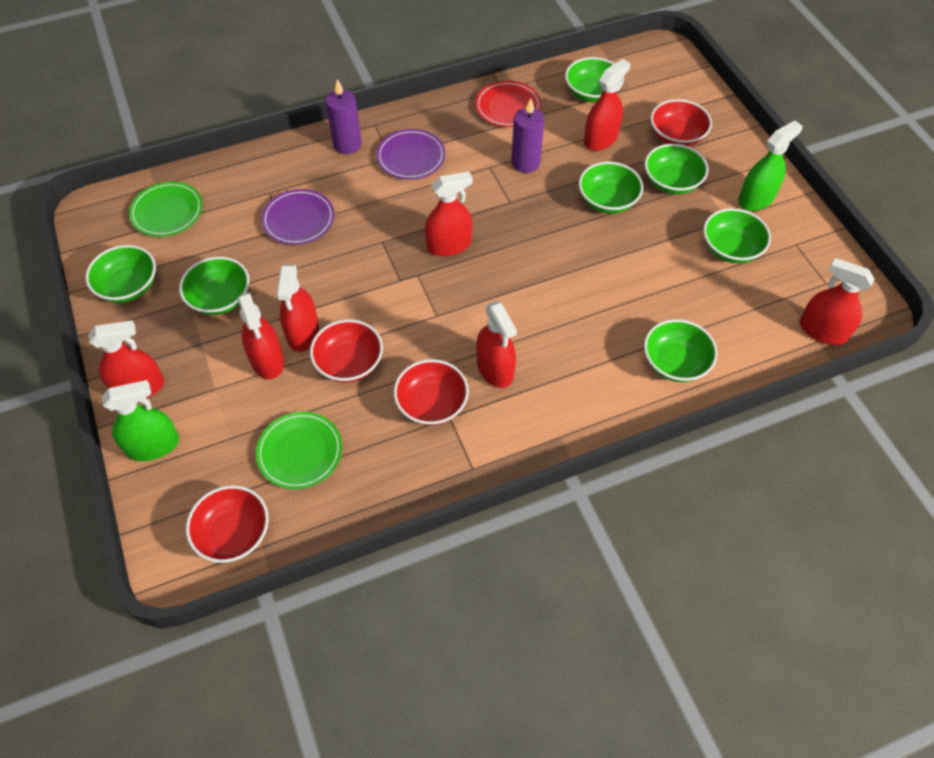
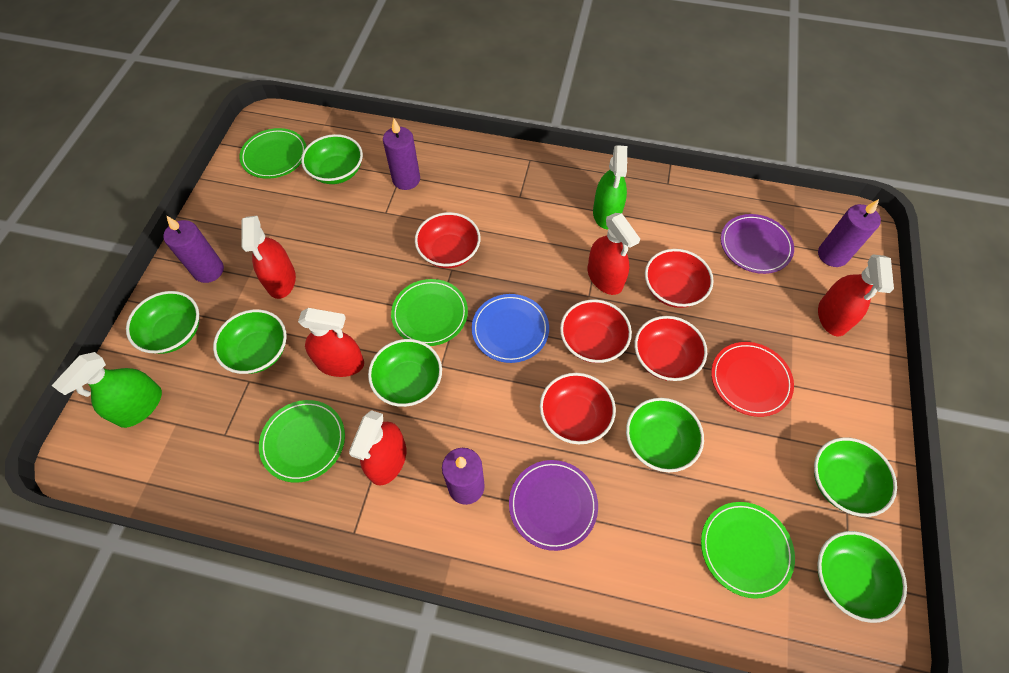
blue plate: none = 0 -> [472,294,549,363] = 1
green plate: [129,182,203,237] [256,412,342,489] = 2 -> [239,128,307,179] [259,400,345,483] [391,279,468,346] [701,502,795,599] = 4
purple candle: [326,79,362,154] [511,98,544,173] = 2 -> [163,215,224,283] [383,118,420,190] [442,448,485,505] [818,199,881,267] = 4
red bowl: [186,485,269,563] [310,319,383,382] [394,359,469,425] [650,99,712,147] = 4 -> [415,212,480,268] [540,373,616,444] [560,299,632,363] [634,316,707,381] [645,249,714,308] = 5
red spray bottle: [89,320,164,398] [238,292,284,379] [276,265,319,352] [425,171,473,256] [476,301,517,388] [584,59,630,151] [800,258,874,345] = 7 -> [241,216,296,299] [298,308,364,377] [349,410,406,486] [588,213,640,295] [818,254,894,336] = 5

